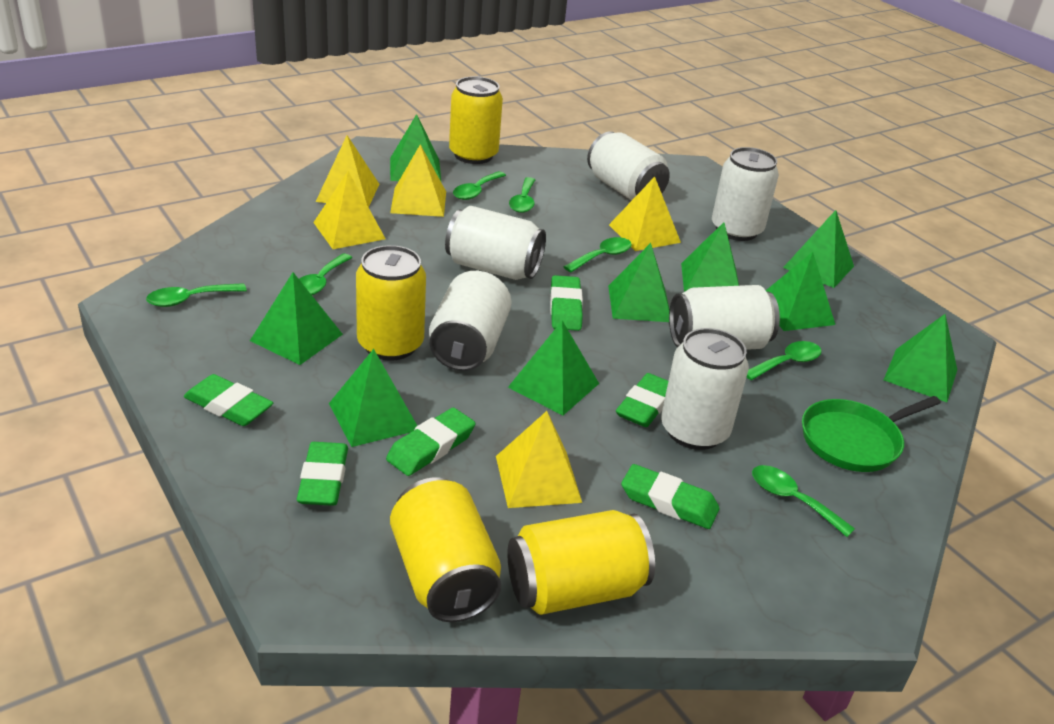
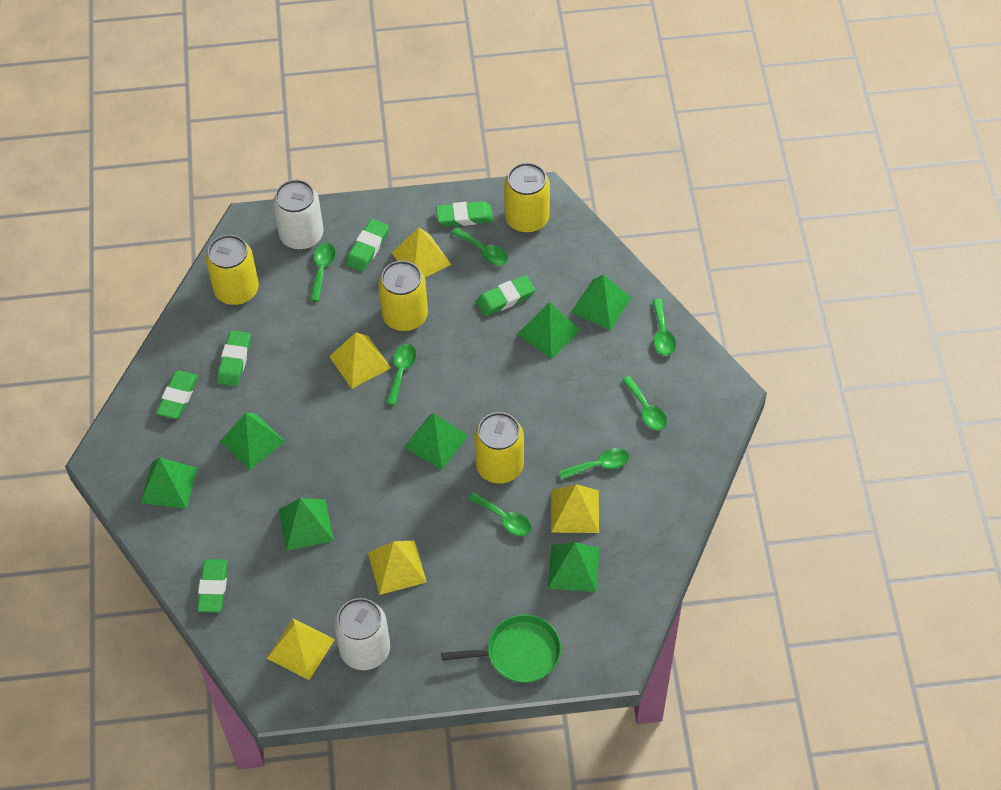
green pyramid: [250,272,343,365] [329,349,417,447] [390,114,441,181] [508,320,599,415] [608,243,670,322] [681,222,739,292] [766,252,835,331] [783,210,854,288] [884,314,957,402] = 9 -> [140,458,197,509] [220,413,286,470] [279,498,334,551] [404,413,468,470] [518,302,580,359] [548,542,599,592] [571,274,631,330] = 7
white can: [429,271,512,371] [445,206,546,280] [587,131,670,201] [661,328,749,450] [669,285,780,350] [712,147,779,241] = 6 -> [273,180,324,250] [334,598,390,670] = 2

